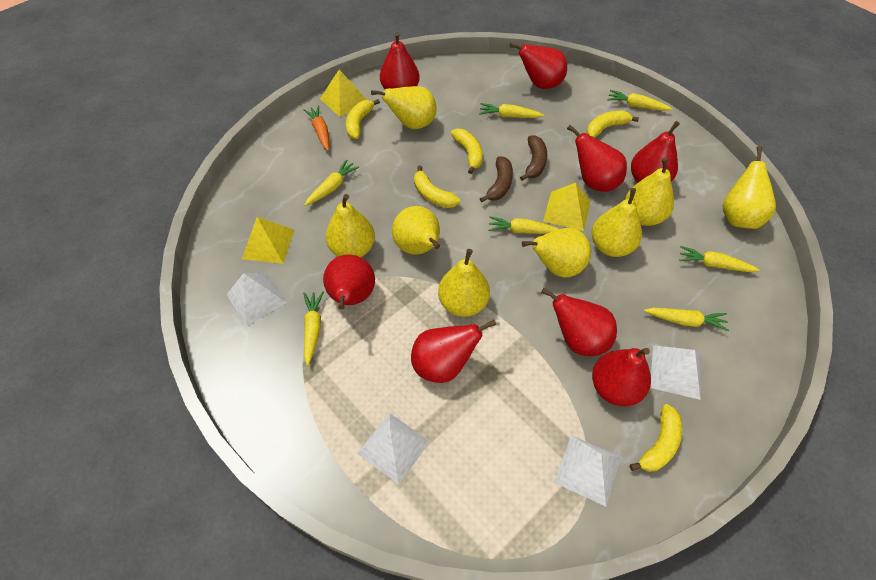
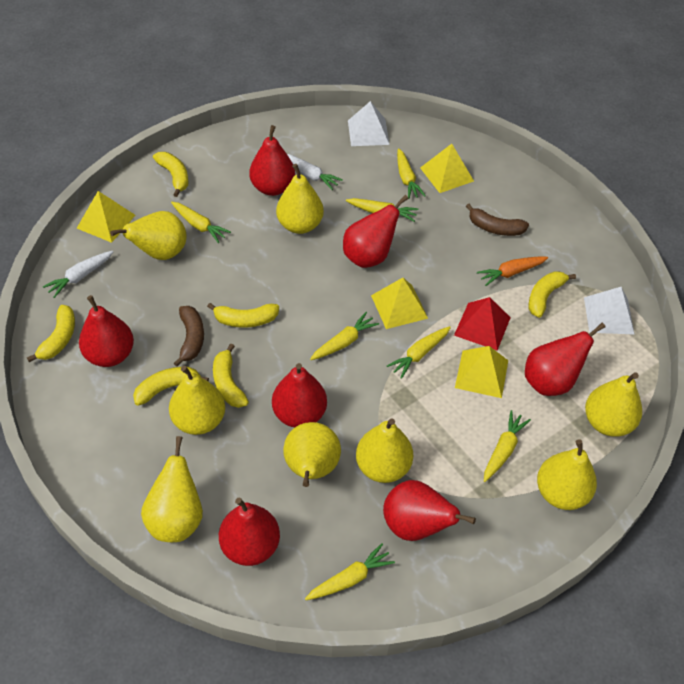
red pear: [323,255,375,310] [380,32,420,89] [411,320,496,383] [509,43,567,89] [541,288,617,356] [567,125,627,192] [592,348,651,406] [631,121,680,183] = 8 -> [79,295,134,367] [219,498,280,566] [249,125,295,196] [272,363,327,427] [343,195,408,268] [383,480,476,541] [525,323,606,396] = 7
red pyramid: none = 0 -> [454,297,511,350] = 1
white carrot: none = 0 -> [43,251,113,298] [287,154,343,190] = 2
white pyramid: [226,273,287,326] [357,413,430,485] [554,435,621,507] [650,345,702,400] = 4 -> [348,101,390,146] [584,287,635,335] = 2
yellow banana: [346,99,380,139] [414,165,460,208] [451,129,483,174] [587,111,639,138] [630,404,682,472] = 5 -> [27,305,75,362] [133,367,209,406] [153,152,188,197] [207,303,279,328] [213,344,249,408] [529,271,576,318] = 6
yellow pyramid: [242,217,294,264] [320,70,367,117] [543,183,590,231] = 3 -> [77,191,135,243] [371,278,428,329] [420,144,474,193] [455,346,508,398] = 4

